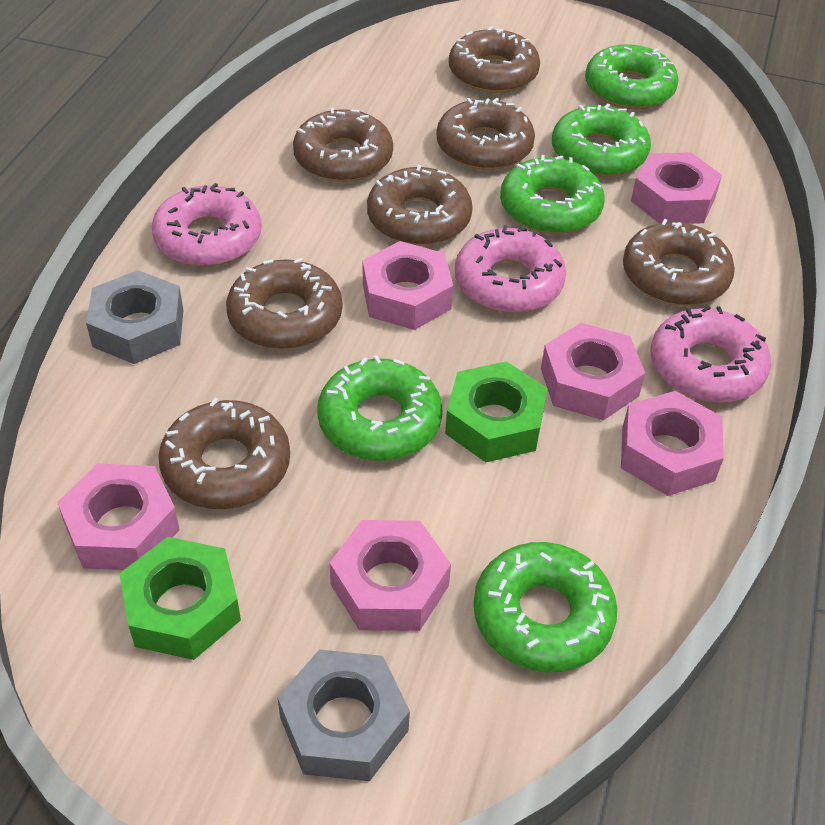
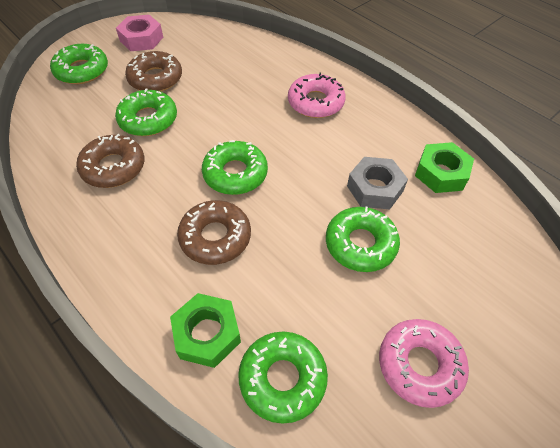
brown donut: [158,398,290,509] [226,258,342,349] [293,108,393,182] [367,165,473,246] [436,98,535,170] [449,26,540,93] [623,219,735,306] = 7 -> [76,134,144,188] [125,51,182,92] [177,200,251,265] = 3
grey nut: [86,270,183,364] [278,650,410,781] = 2 -> [347,157,408,210] = 1
pink donut: [151,183,262,267] [455,225,566,313] [651,306,771,403] = 3 -> [288,73,346,118] [379,319,469,408] = 2
pink nut: [57,464,180,570] [330,520,451,631] [363,241,453,330] [541,323,645,421] [621,391,724,496] [631,152,722,224] = 6 -> [116,15,163,51] = 1

